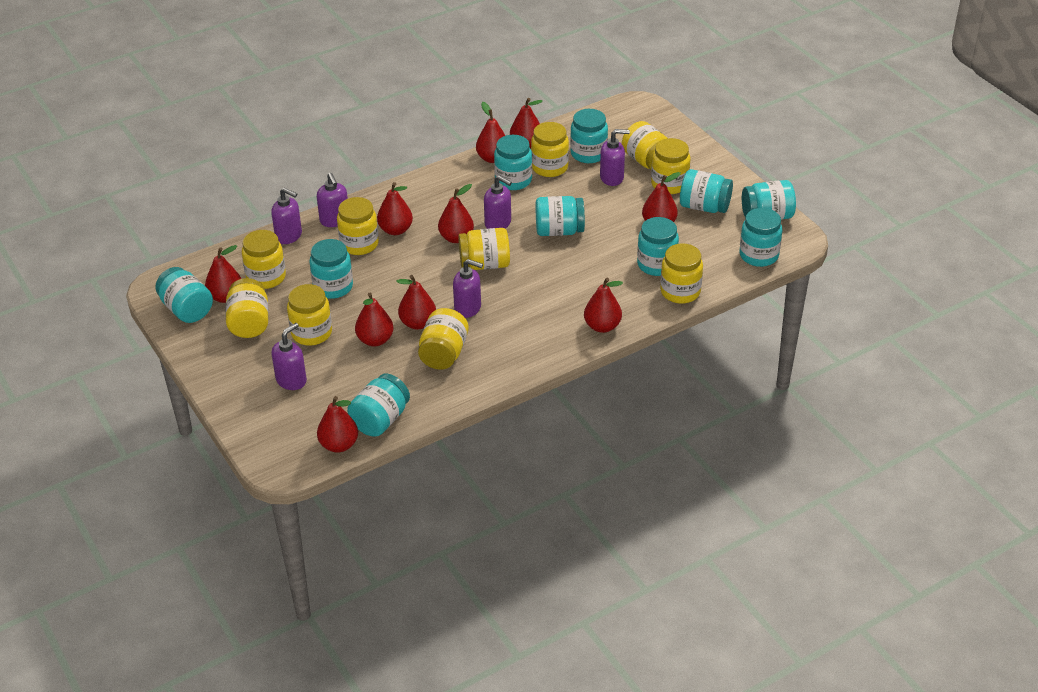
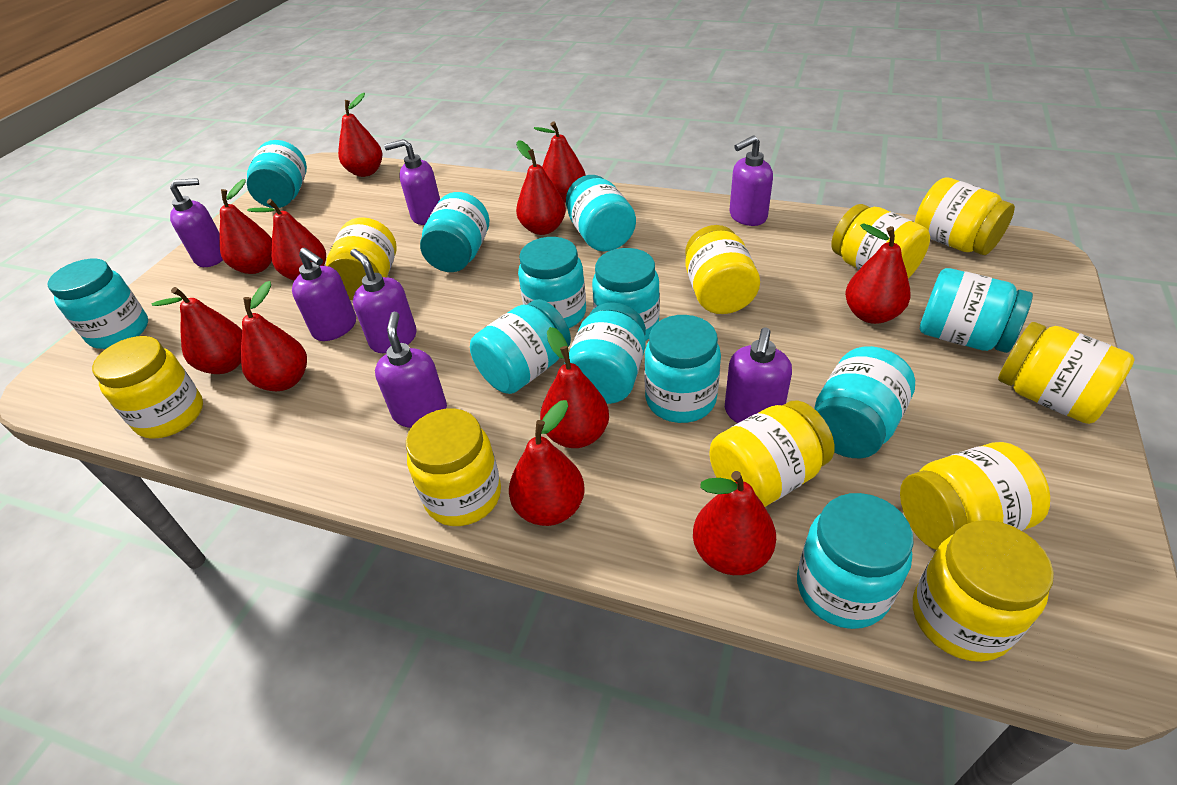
purple soap dispenser: [271,187,302,244] [271,323,307,390] [317,173,348,227] [453,259,483,318] [484,175,512,229] [600,129,630,186] = 6 -> [170,178,223,267] [292,247,356,341] [350,249,417,353] [375,312,447,428] [384,139,440,225] [725,327,792,423] [729,136,773,226] = 7
red pear: [205,245,241,303] [317,396,358,453] [355,293,393,346] [377,182,413,235] [396,275,436,329] [438,184,474,243] [476,102,505,163] [510,98,543,149] [584,278,623,333] [642,172,681,222] = 10 -> [152,287,242,374] [219,179,272,274] [241,281,307,391] [247,199,326,281] [338,93,383,177] [509,400,585,526] [516,140,566,235] [534,121,586,203] [540,327,609,448] [693,471,776,575] [845,223,911,324] = 11
turquoise jar: [155,267,213,323] [309,239,353,299] [347,373,410,437] [494,135,532,190] [535,196,585,236] [570,109,608,163] [637,217,679,276] [680,169,733,213] [740,208,782,267] [742,180,796,220] = 10 -> [47,259,148,349] [247,140,307,208] [420,192,489,272] [470,299,571,394] [518,237,586,328] [564,302,646,404] [566,175,636,252] [592,248,660,340] [644,315,721,423] [797,493,914,629] [815,346,915,458] [920,268,1033,353] = 12

